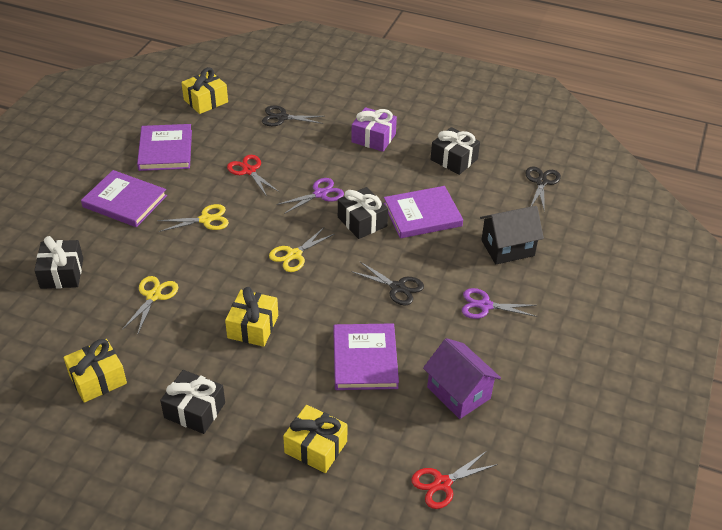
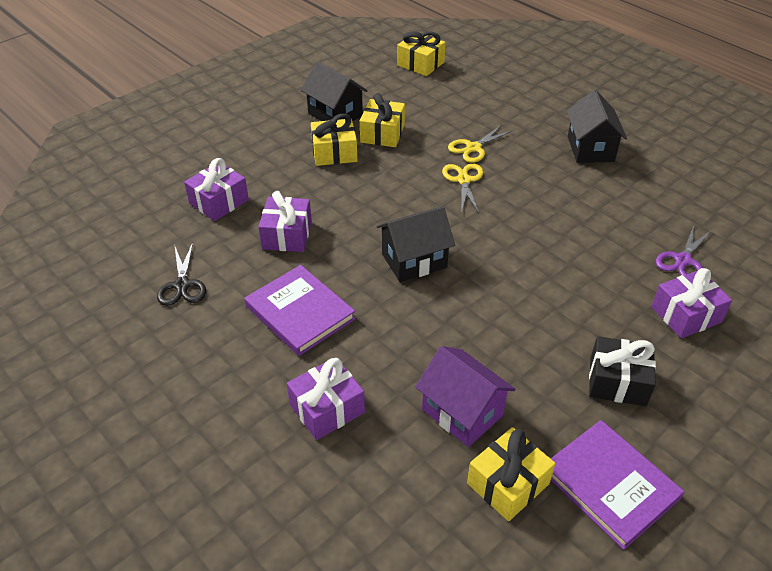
black gift: [34,236,83,289] [160,370,225,434] [338,187,388,239] [430,127,480,175] = 4 -> [589,336,656,406] = 1
black house: [480,206,544,264] = 1 -> [301,61,368,121] [376,206,455,282] [567,90,627,163] = 3
black scissors: [262,105,324,126] [351,262,424,306] [525,167,561,212] = 3 -> [157,242,206,306] = 1
purple book: [81,170,167,227] [137,124,192,171] [333,323,399,390] [384,186,463,238] = 4 -> [244,265,356,356] [551,420,684,550] = 2
purple gift: [351,107,397,152] = 1 -> [184,158,249,221] [258,191,312,252] [287,357,365,440] [651,268,732,338] = 4
purple scissors: [276,178,344,214] [462,288,537,319] = 2 -> [656,225,712,276] = 1
red scissors: [227,155,279,195] [411,451,498,509] = 2 -> none = 0
yellow scissors: [122,276,178,333] [157,204,229,232] [269,227,334,272] = 3 -> [442,164,483,213] [448,125,514,163] = 2

